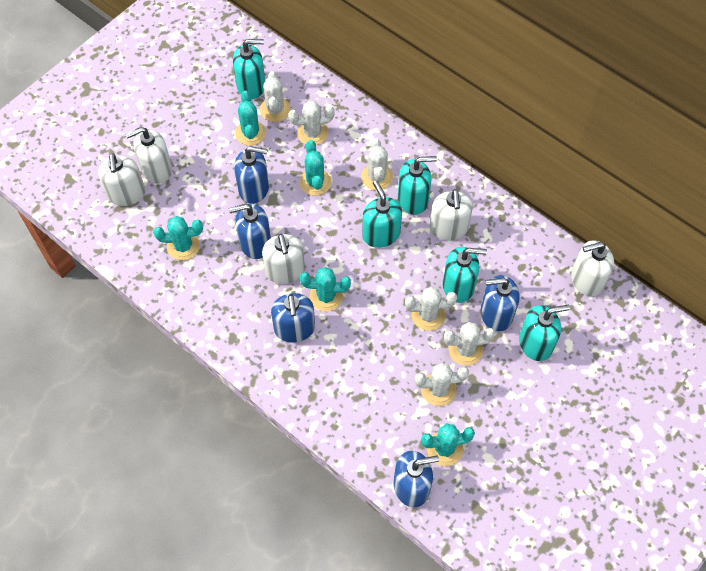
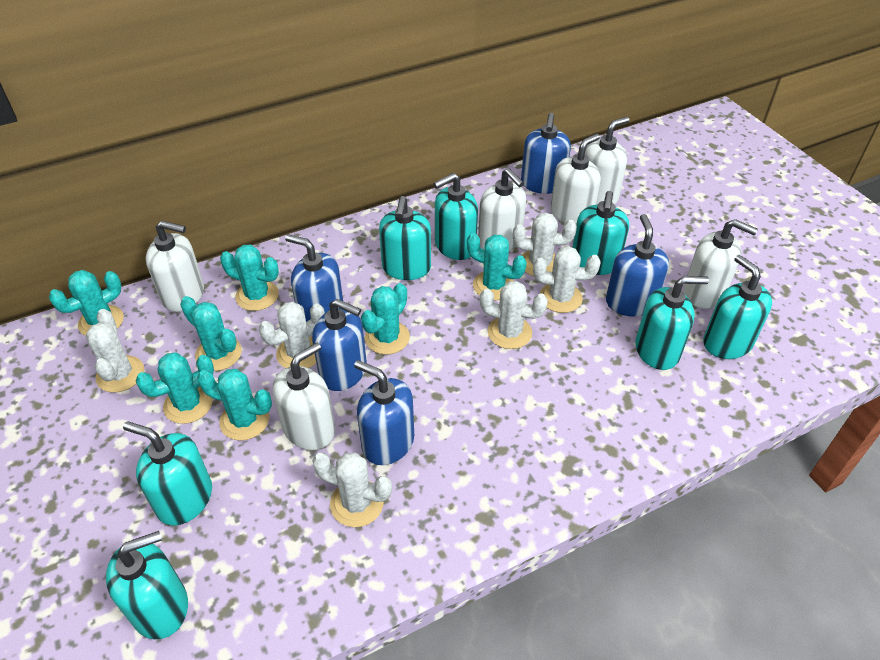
turquoise cactus: [153,216,203,261] [235,90,266,146] [300,140,331,196] [300,267,351,311] [421,423,475,466] = 5 -> [49,270,124,336] [135,352,214,424] [180,296,242,371] [197,369,272,441] [220,245,279,311] [361,283,410,355] [467,233,527,300] = 7
turquoise soap dispenser: [233,39,265,99] [362,180,402,248] [398,156,437,215] [443,247,487,303] [519,305,570,361] = 5 -> [106,531,188,639] [123,421,212,525] [379,196,431,280] [434,173,478,260] [572,191,629,275] [635,276,709,370] [703,255,772,359] = 7
white soap dispenser: [98,153,145,206] [125,127,172,184] [262,234,305,284] [430,189,473,241] [571,240,614,296] = 5 -> [146,221,204,312] [273,342,335,450] [478,168,526,251] [551,134,601,224] [585,117,629,205] [684,219,758,309] = 6

